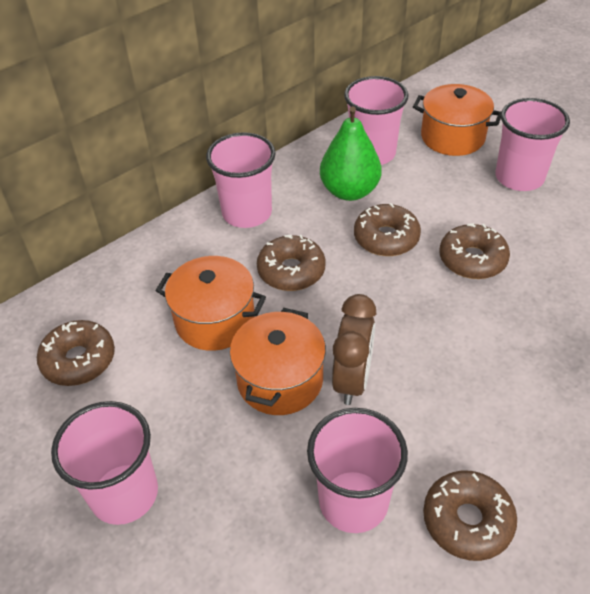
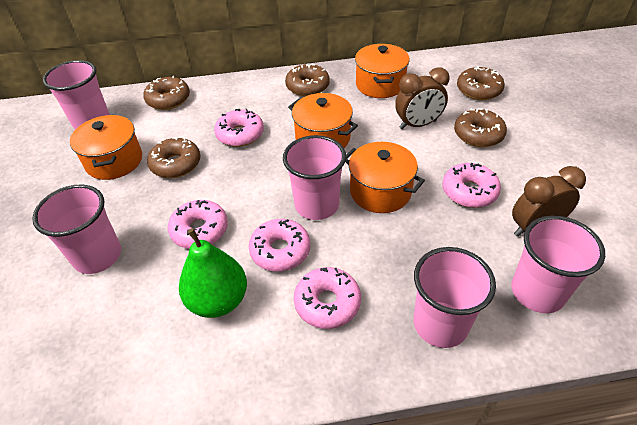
brown clock: [332,294,376,405] = 1 -> [395,67,450,129] [512,166,586,237] = 2
orange pot: [156,256,266,351] [230,308,326,415] [413,84,501,156] = 3 -> [70,115,142,180] [288,93,358,148] [345,142,425,213] [355,44,410,98] = 4
pink donut: none = 0 -> [168,200,228,249] [214,109,264,147] [249,219,310,272] [294,267,361,329] [442,163,501,208] = 5

